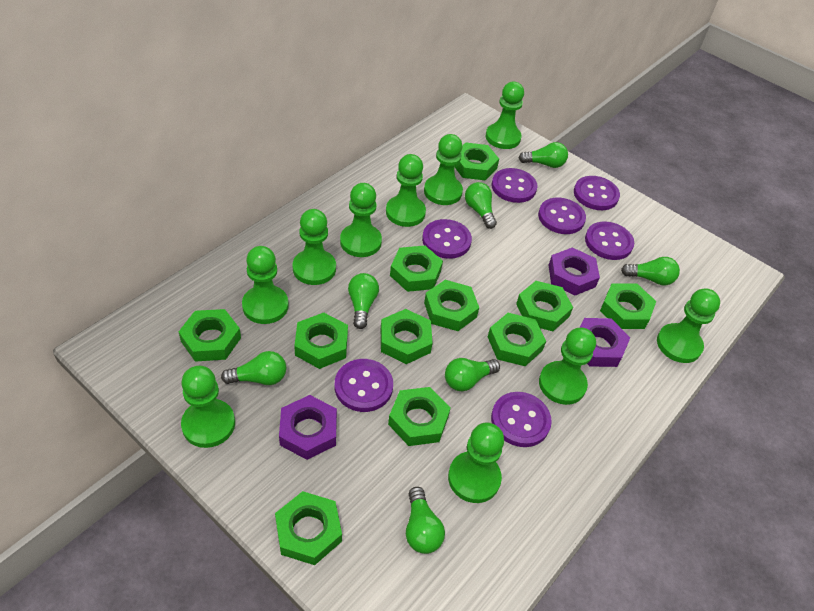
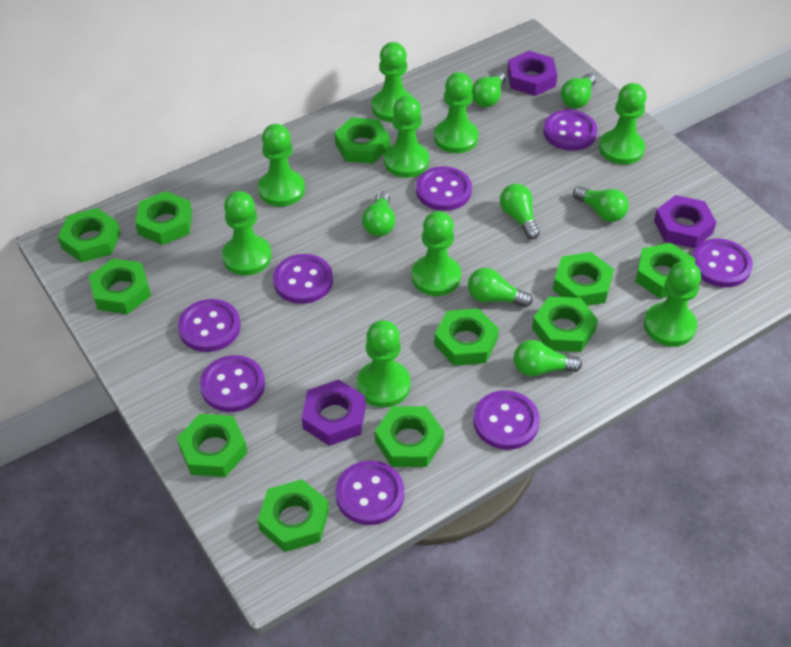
green pawn: [181,366,235,448] [242,246,289,324] [292,209,336,285] [340,183,382,257] [386,154,426,227] [424,134,463,205] [448,423,504,503] [486,82,524,149] [539,328,596,405] [657,288,720,363] = 10 -> [222,191,272,275] [258,124,305,207] [357,320,411,408] [372,42,413,122] [384,96,429,178] [411,211,461,296] [434,72,479,153] [599,83,647,165] [644,260,701,347] = 9
purple button: [335,359,393,412] [422,219,472,259] [491,168,538,203] [491,392,552,447] [538,198,586,234] [574,176,620,210] [585,221,634,260] = 7 -> [178,299,241,352] [200,355,265,412] [273,254,333,304] [335,461,404,525] [416,166,472,211] [473,390,540,450] [543,110,597,151] [692,239,753,287] = 8

